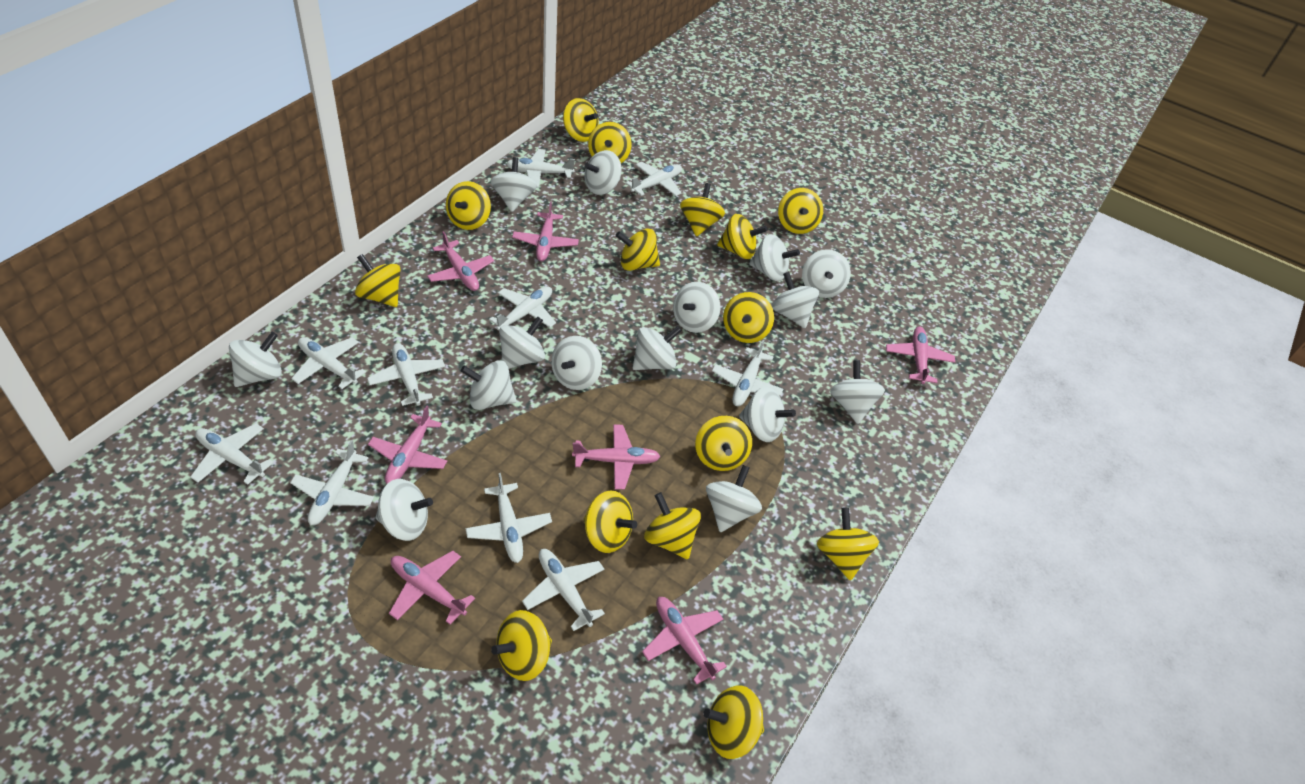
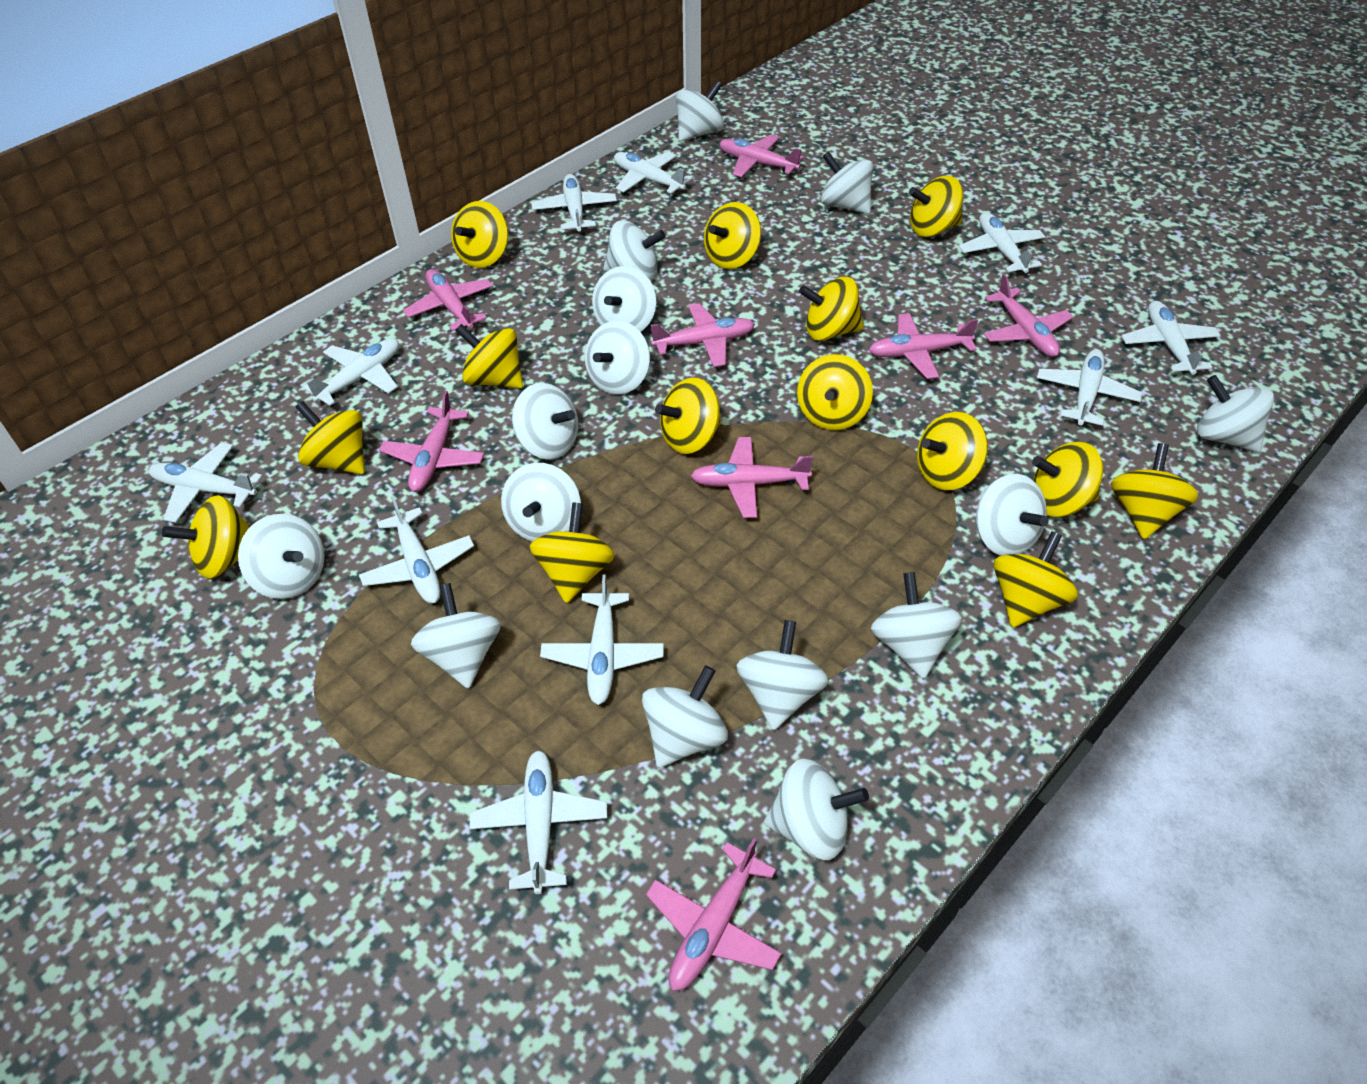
pink plane: [368,405,447,484] [389,551,475,625] [427,231,494,291] [512,201,579,261] [572,424,661,490] [642,597,727,685] [886,327,955,384] = 7 -> [379,391,484,492] [403,269,493,331] [646,838,782,991] [650,303,755,367] [691,437,813,518] [719,134,804,177] [869,313,978,379] [984,274,1073,357] = 8
yellow spinning top: [355,254,401,307] [446,181,491,230] [491,610,552,681] [563,98,599,142] [583,490,637,553] [588,122,632,163] [616,228,660,271] [644,492,701,559] [680,183,725,237] [695,416,752,471] [703,685,764,759] [717,214,768,259] [723,292,774,343] [778,188,823,234] [817,507,879,581] = 15 -> [162,495,250,578] [296,401,365,474] [451,201,508,268] [455,324,523,388] [530,502,615,603] [655,378,721,454] [704,202,761,269] [797,354,873,430] [799,277,864,341] [909,176,963,237] [917,412,988,490] [994,531,1078,627] [1032,442,1103,517] [1111,443,1199,539] = 14

